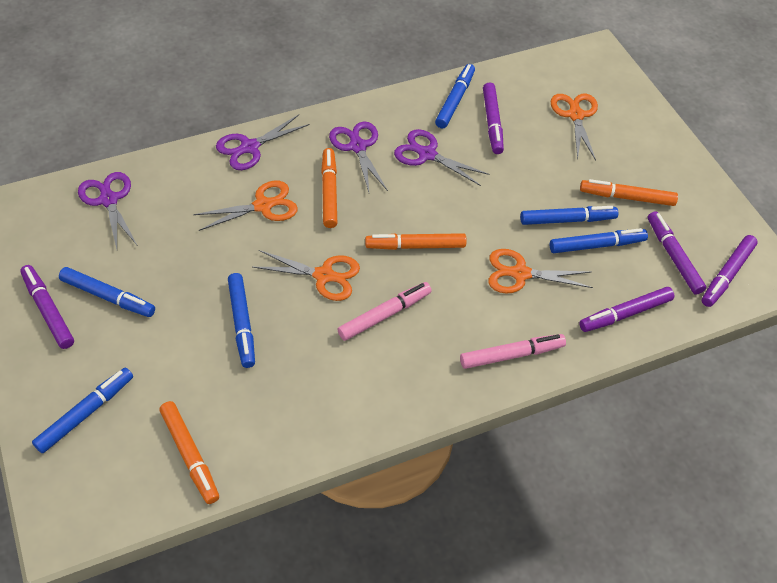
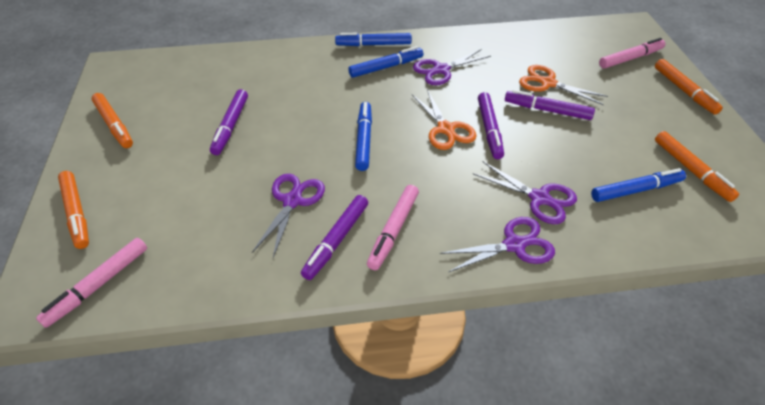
blue marker: [32,367,133,453] [59,267,155,317] [228,273,255,368] [435,64,475,128] [520,206,618,225] [550,228,648,253] = 6 -> [335,33,412,46] [348,46,423,78] [355,102,372,171] [591,168,686,202] = 4
orange scissors: [193,181,298,231] [252,250,360,301] [488,249,593,294] [550,94,598,161] = 4 -> [412,90,476,150] [519,65,608,105] = 2
pink marker: [338,282,432,341] [460,334,566,369] = 2 -> [36,238,147,328] [367,185,419,270] [599,38,666,69] = 3
purple marker: [20,265,74,349] [483,82,504,154] [579,287,675,332] [647,211,707,295] [702,235,758,307] = 5 -> [210,89,248,155] [301,195,368,280] [478,92,504,159] [505,90,595,120] = 4

